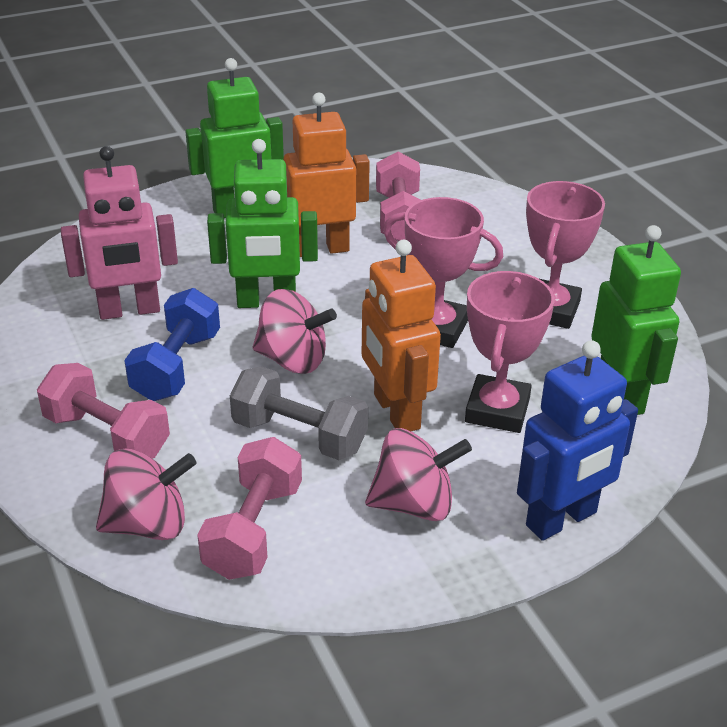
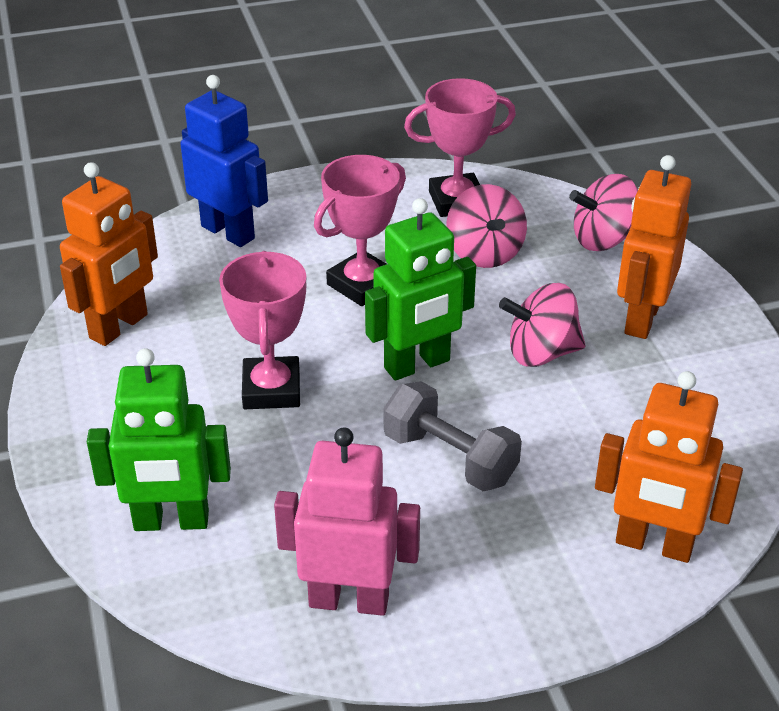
blue dumbbell: [124,288,220,401] = 1 -> none = 0
green robot: [185,58,284,218] [207,139,318,308] [591,225,681,415] = 3 -> [87,348,231,531] [365,198,476,381] = 2
orange robot: [283,93,370,257] [362,240,441,431] = 2 -> [60,162,158,346] [595,371,743,563] [617,155,691,339] = 3
pink dumbbell: [37,363,170,459] [197,437,302,580] [376,152,421,241] = 3 -> none = 0

